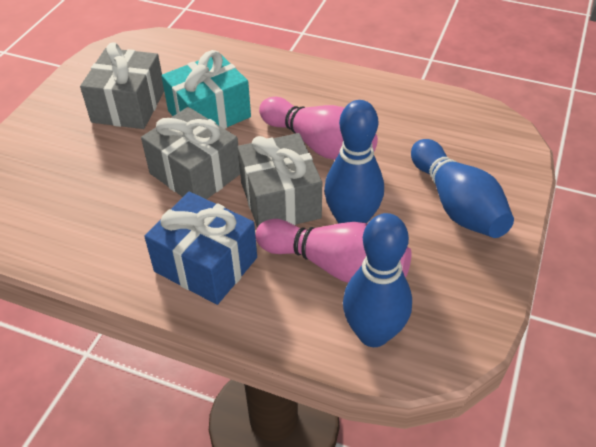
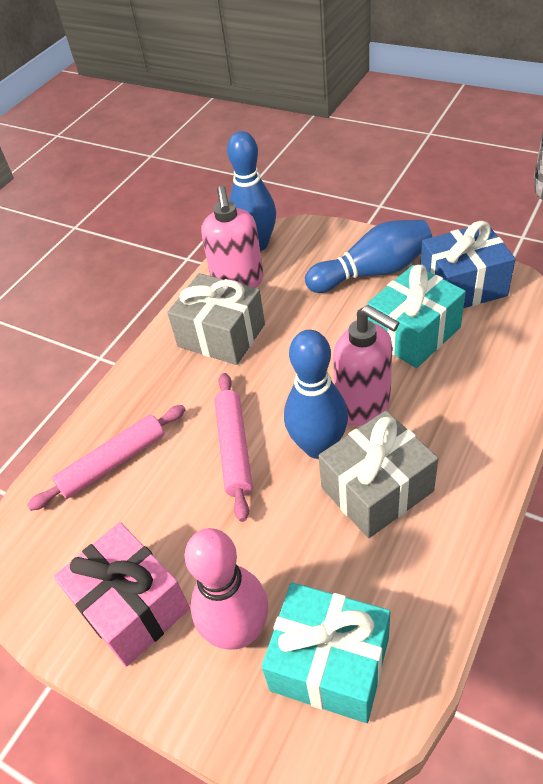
grey gift: [80,42,164,129] [141,107,240,199] [237,133,322,228] = 3 -> [167,273,265,365] [318,411,438,538] = 2
pink bowling pin: [256,219,411,283] [259,97,378,160] = 2 -> [184,528,268,650] = 1
pink gift: none = 0 -> [54,522,190,667] = 1
pink rolling pin: none = 0 -> [27,405,186,511] [214,373,253,522] = 2
pink soap dispenser: none = 0 -> [201,186,264,288] [333,305,399,426] = 2
turquoise gift: [161,50,251,129] = 1 -> [261,582,390,723] [367,265,466,368] = 2

